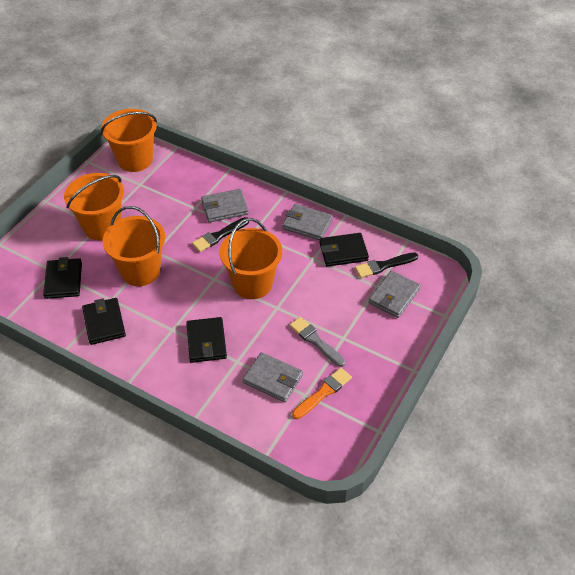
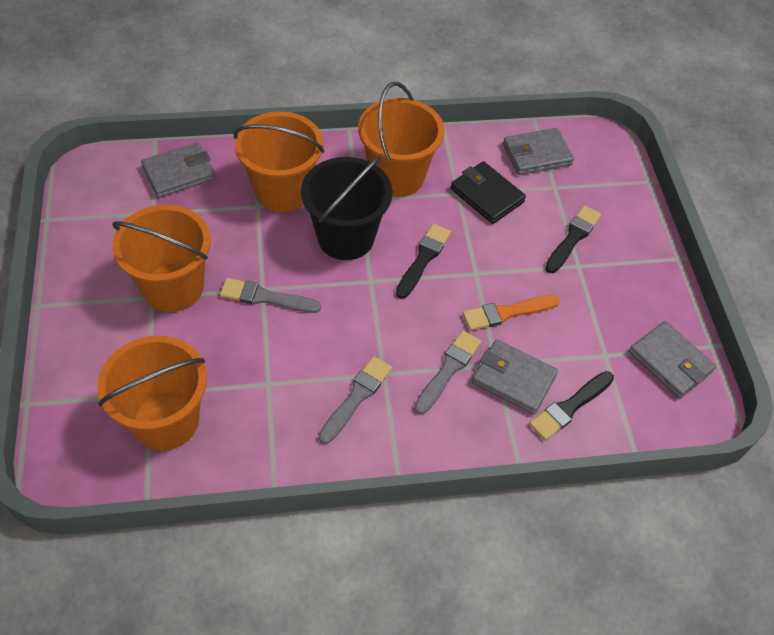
black brush: [192,217,249,252] [355,252,418,278] = 2 -> [396,224,451,299] [529,371,614,440] [545,205,601,273] = 3
black bucket: none = 0 -> [301,156,392,260] = 1
black wallet: [43,257,82,299] [82,298,126,345] [186,317,227,363] [319,233,369,267] = 4 -> [451,161,526,224] = 1
grey brush: [290,317,345,367] = 1 -> [220,278,321,313] [319,356,392,444] [414,331,481,414] = 3

